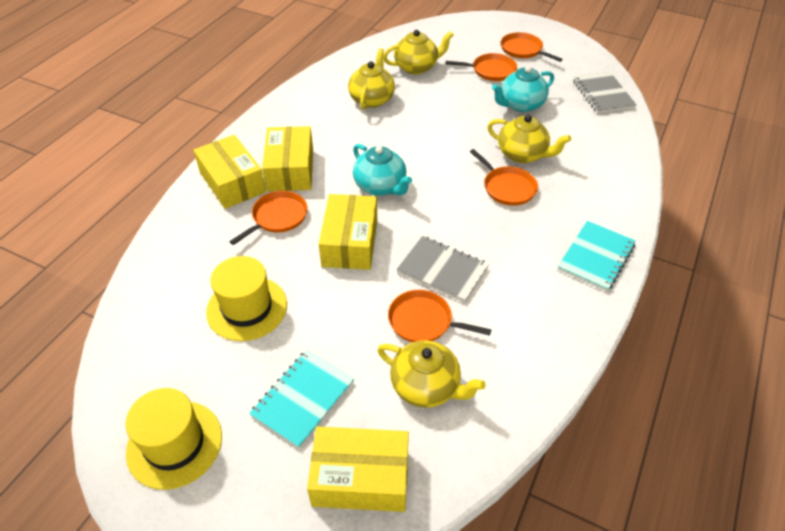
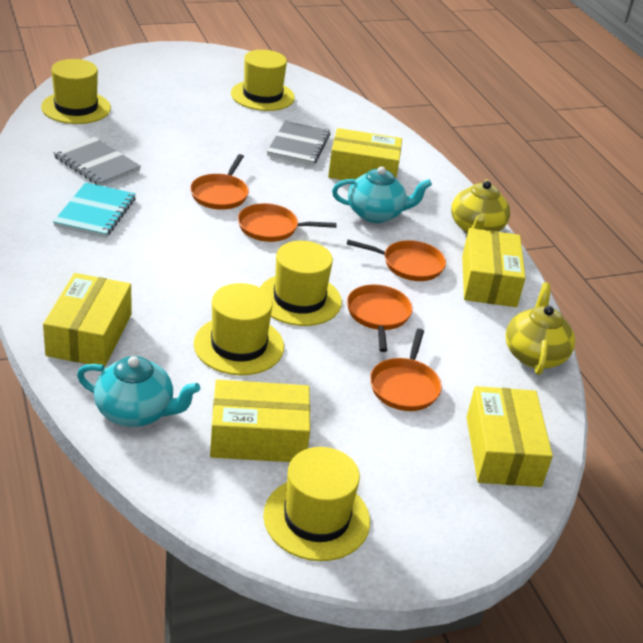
turquoise notebook: [249,350,355,449] [558,221,636,291] = 2 -> [53,182,136,238] = 1
yellow box: [193,135,266,209] [262,126,313,191] [307,426,409,512] [319,194,377,270] = 4 -> [43,273,132,367] [210,380,310,462] [328,128,402,180] [462,228,525,307] [467,386,553,487] = 5
yellow hat: [126,388,222,490] [206,256,287,341] = 2 -> [41,59,111,124] [194,283,284,375] [231,50,295,111] [260,241,342,326] [263,447,370,561] = 5
yellow teapot: [348,48,395,110] [377,340,486,408] [383,30,454,74] [487,115,571,163] = 4 -> [451,180,510,234] [505,283,575,375] = 2

